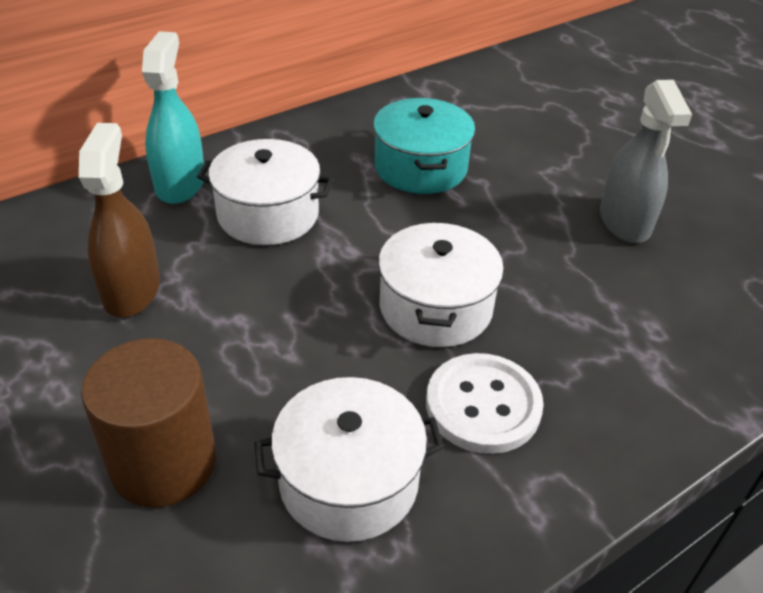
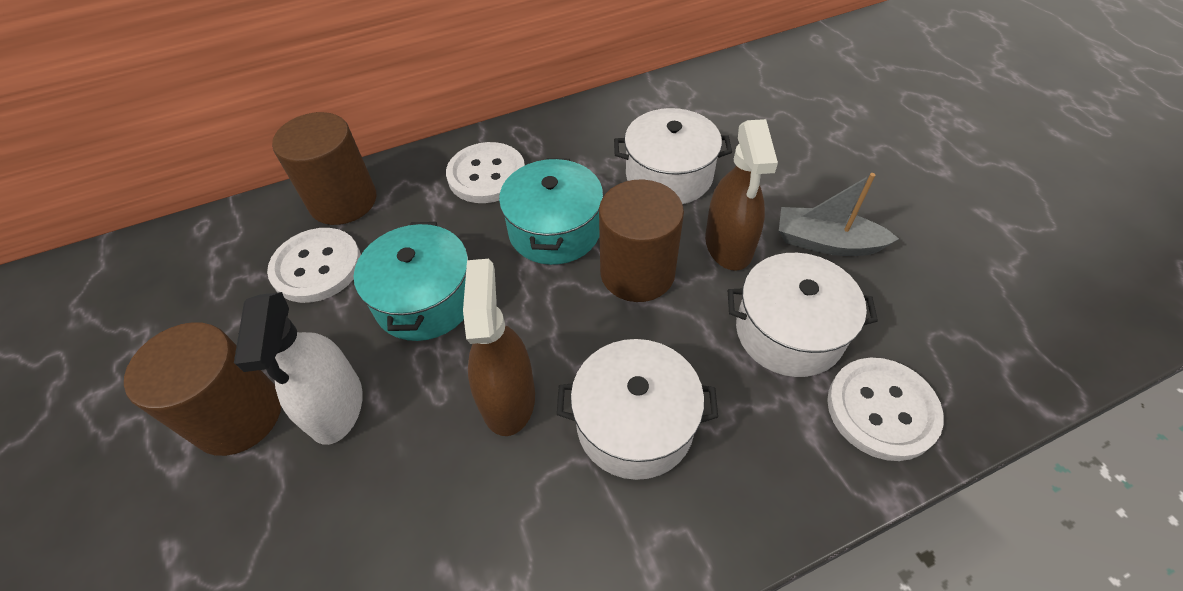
brown cylinder: [81,338,216,508] = 1 -> [124,322,281,456] [272,112,376,225] [599,179,684,302] = 3
brown spray bottle: [79,123,160,317] = 1 -> [463,259,535,436] [705,119,778,271] = 2
grey boat: none = 0 -> [779,173,899,256] = 1
grey spray bottle: [600,80,692,243] = 1 -> none = 0
turquoise pot: [373,98,475,194] = 1 -> [354,222,468,341] [499,158,603,265] = 2
turquoise spray bottle: [142,31,205,204] = 1 -> none = 0
white button: [426,353,544,454] = 1 -> [267,228,361,303] [446,142,525,203] [827,358,944,461] = 3
white spray bottle: none = 0 -> [234,292,363,445] = 1

